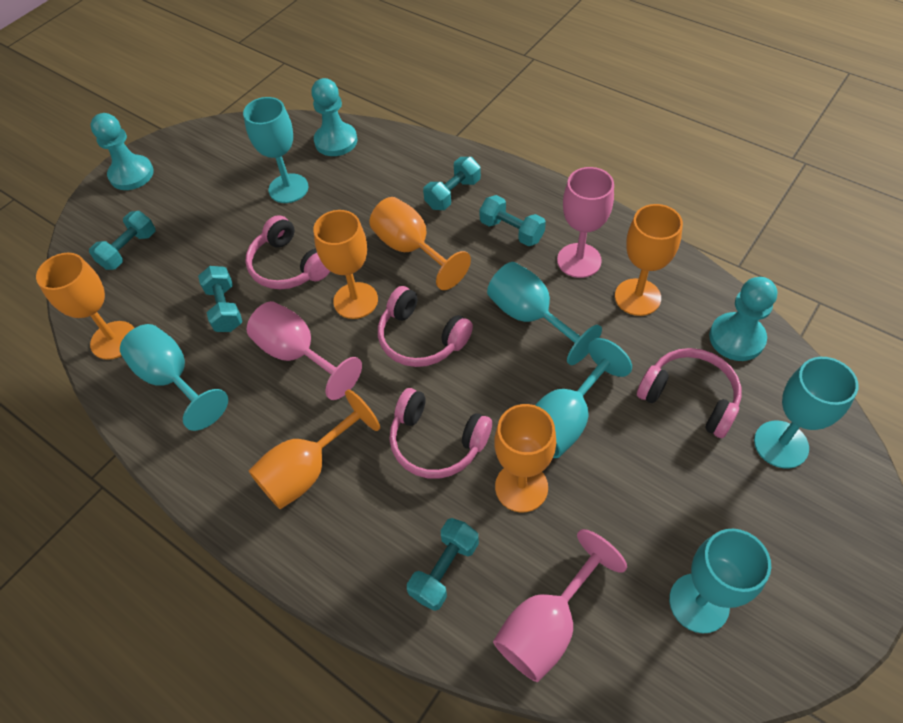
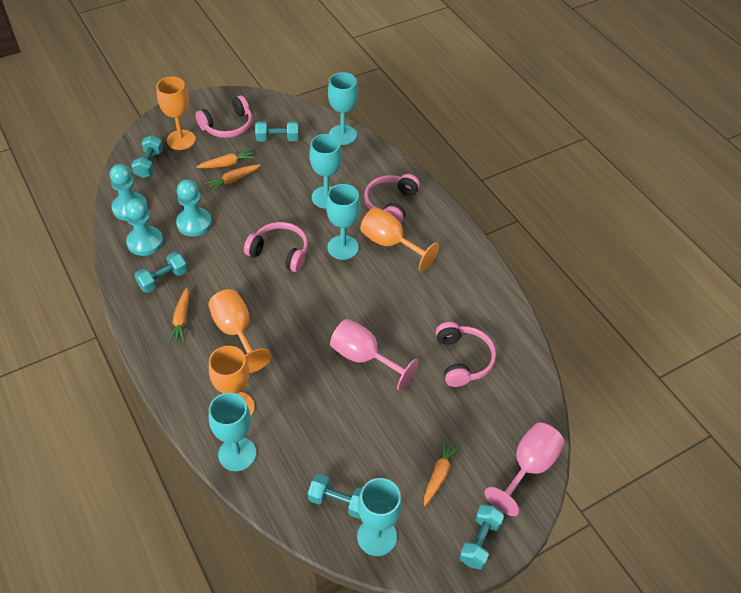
orange carrot: none = 0 -> [168,288,189,343] [197,148,255,168] [205,164,261,192] [424,438,461,506] = 4
orange goblet: [36,253,134,360] [249,390,380,509] [313,210,378,319] [369,197,471,290] [494,404,556,512] [615,204,683,316] = 6 -> [156,77,196,150] [208,289,271,373] [209,346,255,416] [360,207,439,271] = 4
pink goblet: [247,301,362,400] [493,529,627,682] [557,167,614,278] = 3 -> [330,319,419,391] [485,422,565,516] = 2
turquoise goblet: [120,324,228,431] [243,97,309,203] [487,262,602,365] [535,338,632,458] [669,529,771,633] [754,357,859,469] = 6 -> [209,393,256,471] [309,134,342,209] [326,184,360,260] [328,72,358,145] [357,478,402,556] = 5

